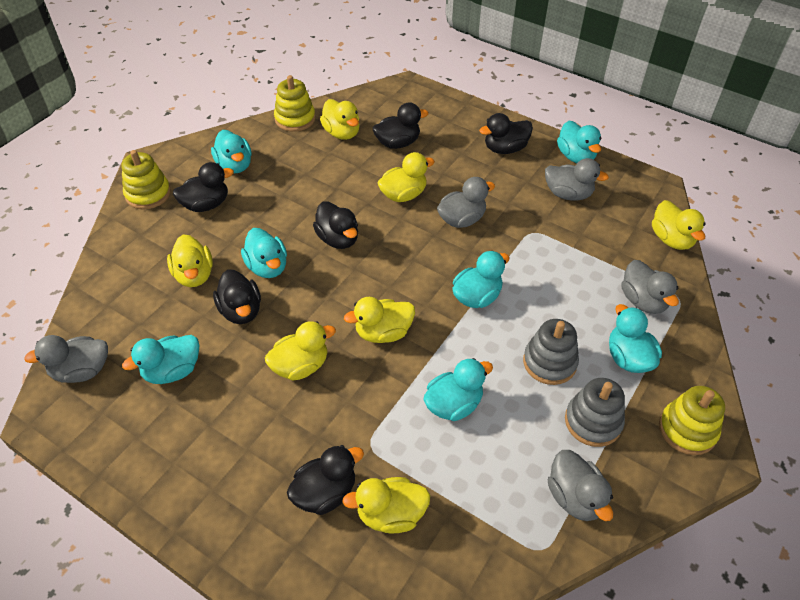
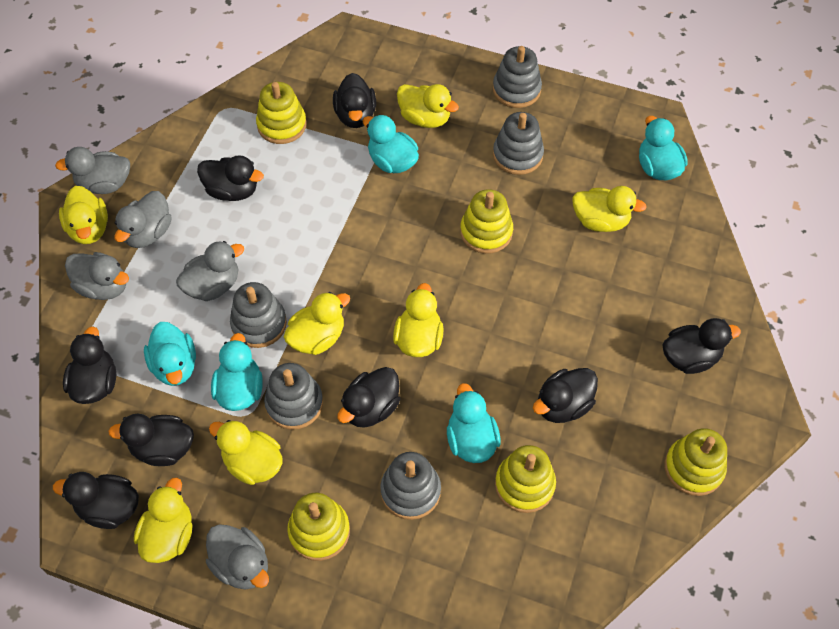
black duck: [173,162,234,212] [213,269,261,324] [287,445,364,515] [313,201,358,249] [373,102,428,149] [479,113,533,154] = 6 -> [53,472,139,529] [63,326,116,404] [108,414,194,466] [197,155,264,201] [333,73,376,128] [337,367,400,428] [533,368,598,423] [663,318,741,374] = 8
grey stacking toy: [523,319,579,385] [565,378,625,447] = 2 -> [230,282,287,348] [264,363,323,430] [380,452,441,520] [493,46,542,108] [493,112,544,175] = 5
turquoise duck: [122,335,199,384] [211,130,252,173] [241,228,287,278] [423,358,493,421] [452,251,510,308] [557,121,602,163] [609,304,662,373] = 7 -> [144,322,196,386] [211,333,263,411] [362,114,419,173] [447,383,500,463] [639,116,688,180] = 5
yellow stacking toy: [121,150,171,209] [274,75,315,132] [659,386,725,455] = 3 -> [256,82,307,144] [287,493,350,561] [460,189,513,254] [495,445,556,513] [664,428,727,496] = 5

